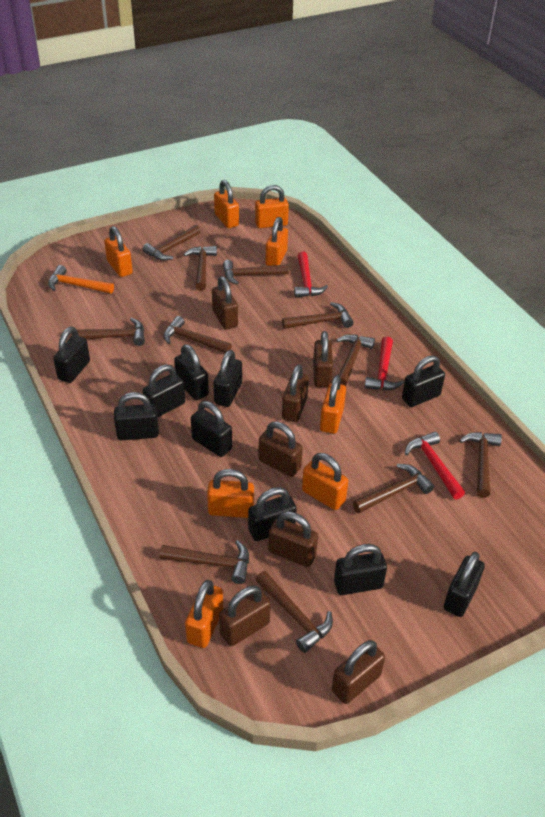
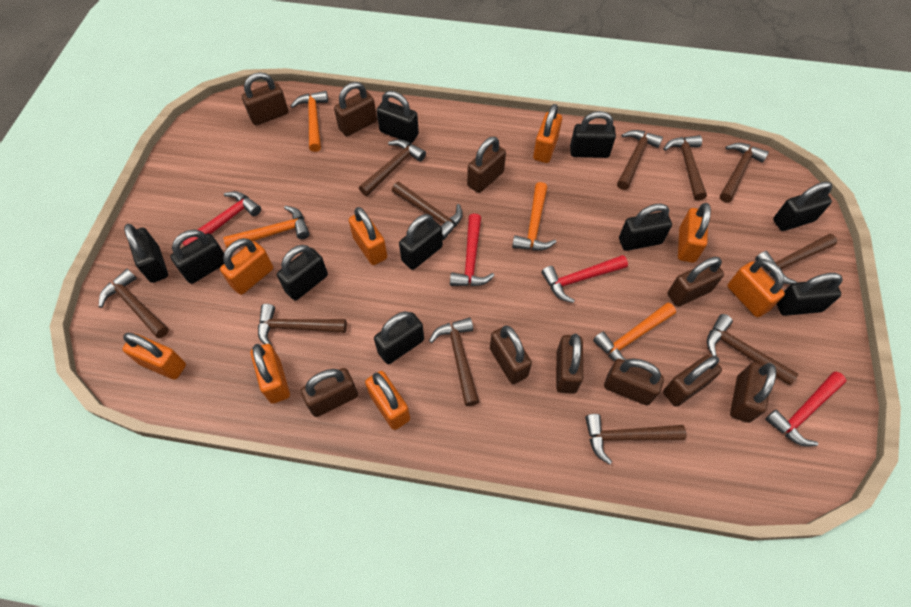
brown padlock: [212,276,238,330] [219,586,271,646] [258,421,303,477] [268,511,318,567] [282,364,309,422] [313,331,333,387] [332,640,385,704] = 7 -> [242,72,289,126] [300,368,358,417] [334,82,377,136] [467,136,506,193] [490,325,532,384] [556,334,583,394] [604,359,664,406] [663,355,722,406] [668,257,724,307] [730,362,776,423] = 10
orange hammer: [48,265,114,294] = 1 -> [223,206,310,248] [291,91,328,152] [512,182,556,250] [593,302,676,361] = 4
red hammer: [294,252,328,298] [364,336,404,390] [405,432,465,500] = 3 -> [182,191,261,246] [450,214,495,286] [541,255,628,303] [765,371,846,447] = 4

